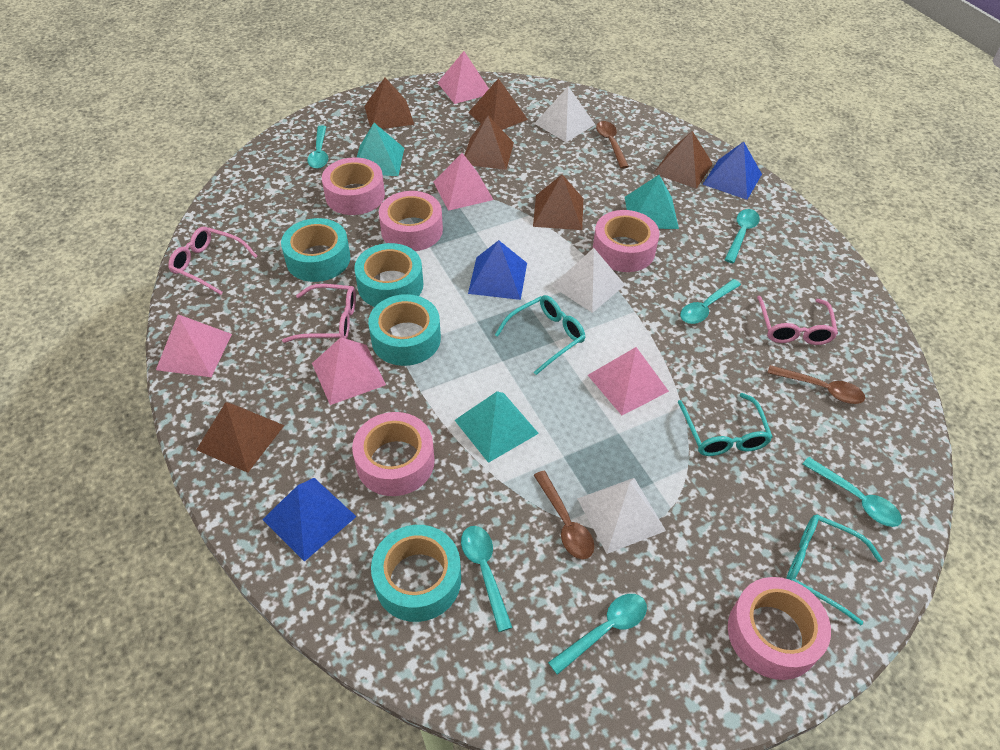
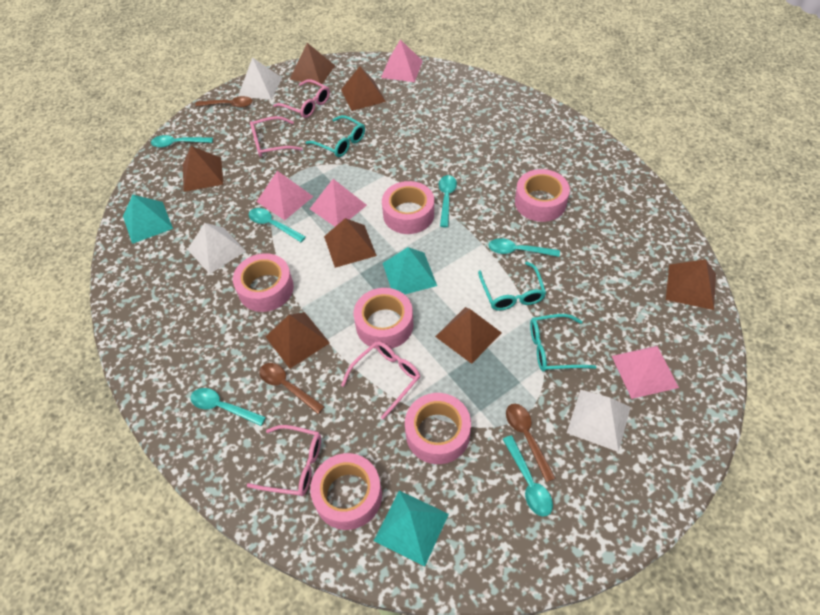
blue pyramid: [262,478,357,562] [468,240,527,300] [702,141,762,200] = 3 -> none = 0
brown pyramid: [196,402,284,473] [364,78,414,129] [465,116,514,170] [468,78,528,130] [533,174,583,230] [653,131,713,189] = 6 -> [183,146,223,192] [265,312,330,369] [290,43,335,86] [324,218,377,268] [341,66,386,111] [435,307,502,364] [666,259,716,310] = 7
pink glasses: [168,227,257,295] [282,284,356,343] [757,296,838,345] = 3 -> [246,425,321,496] [250,116,303,157] [273,79,330,118] [341,341,421,420] = 4
pink pyramid: [156,314,232,377] [312,337,386,405] [434,153,493,211] [438,51,489,104] [588,347,669,415] = 5 -> [257,171,314,220] [310,179,367,227] [381,39,423,82] [612,346,679,399] = 4
pink tape: [322,157,385,215] [352,412,435,496] [379,191,443,251] [593,210,660,272] [728,577,831,680] = 5 -> [233,253,294,312] [310,453,382,530] [354,288,414,349] [382,181,434,234] [405,393,471,464] [515,169,570,222] = 6
turquoise tape: [281,218,351,282] [354,243,423,307] [368,294,441,366] [371,525,461,622] = 4 -> none = 0

